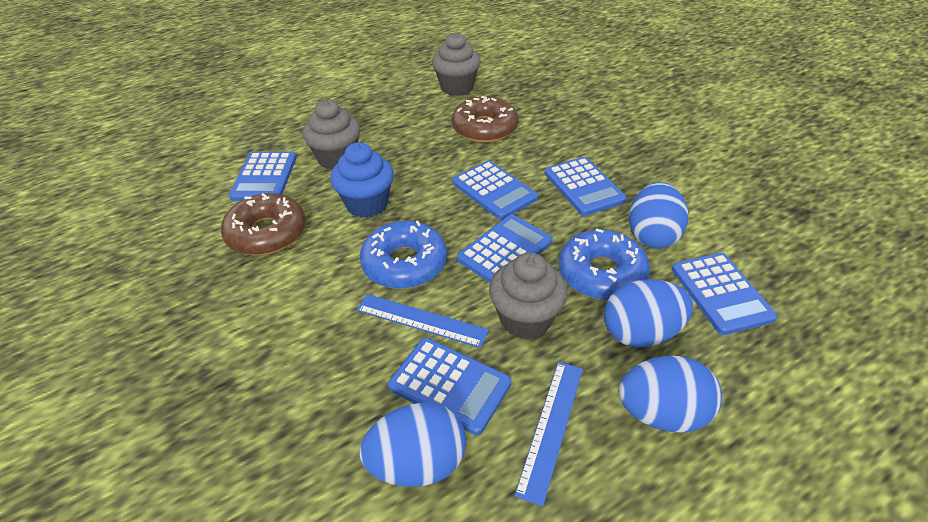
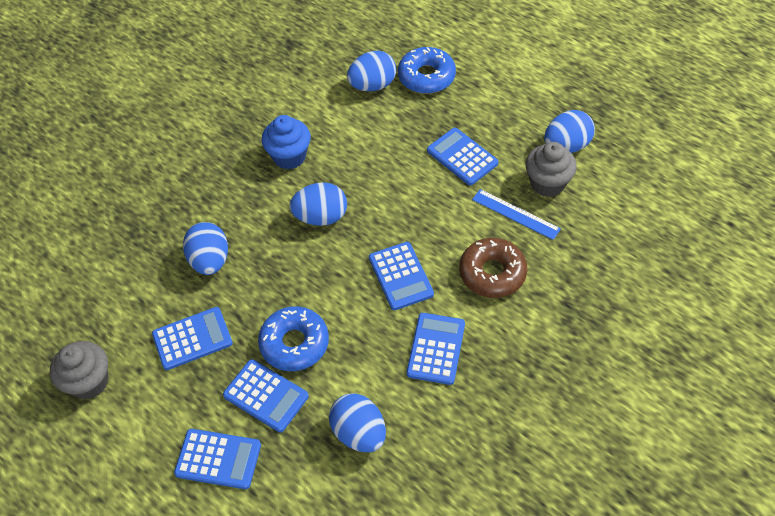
blue egg: [360,403,466,487] [604,279,693,348] [619,356,722,433] [629,182,688,249] = 4 -> [183,222,228,275] [289,182,347,226] [329,393,386,452] [347,51,396,91] [544,110,595,153] = 5
blue ruler: [357,294,489,348] [515,362,583,507] = 2 -> [472,189,561,240] = 1
brown donut: [221,193,306,255] [452,96,518,143] = 2 -> [459,238,527,298] = 1
grey cupcake: [303,100,360,170] [432,32,481,96] [489,253,568,339] = 3 -> [50,341,108,400] [525,142,577,197] = 2

